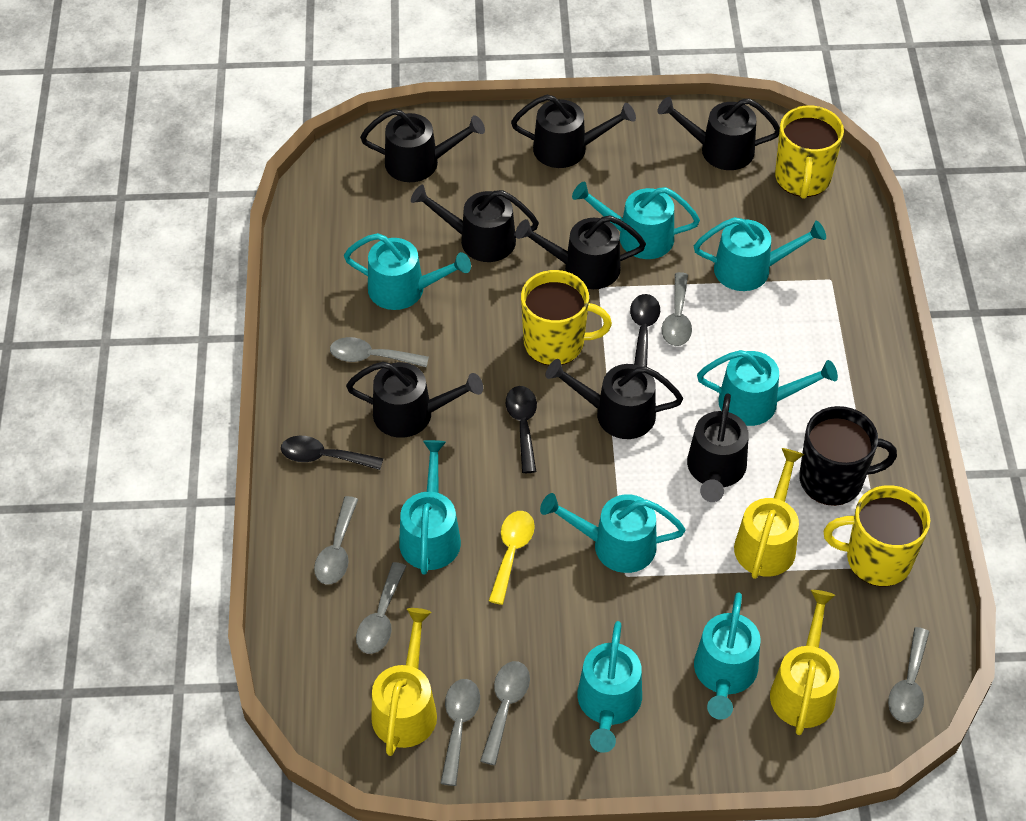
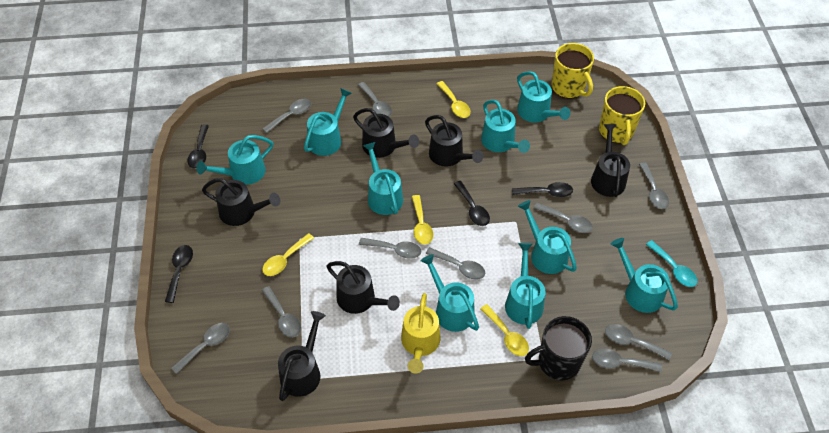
black spoon: [281,436,383,470] [506,386,537,473] [630,294,660,367] = 3 -> [165,245,193,303] [187,124,209,169] [454,181,490,226] [512,182,573,197] = 4
black watering can: [346,362,483,438] [360,109,485,182] [411,185,539,262] [511,94,636,168] [515,215,646,289] [546,359,683,439] [657,97,780,170] [687,393,749,502] = 8 -> [202,178,280,226] [278,311,326,401] [327,261,400,314] [353,108,419,158] [425,115,483,167] [591,124,630,197] = 6
grey spoon: [314,496,358,584] [330,337,429,368] [356,562,407,654] [440,679,480,786] [480,661,530,765] [662,272,692,346] [888,627,929,722] = 7 -> [171,323,230,374] [262,99,311,133] [262,286,301,337] [358,82,392,117] [359,238,421,259] [426,247,485,280] [534,203,593,233] [592,349,662,372] [605,324,672,360] [639,162,669,209] = 10
turquoise spoon: none = 0 -> [646,240,698,287] = 1
turquoise watering can: [344,233,471,310] [399,440,461,575] [540,493,685,573] [572,182,700,259] [577,621,642,753] [694,217,826,291] [694,592,760,720] [697,350,838,426] = 8 -> [196,135,273,185] [304,88,351,156] [363,142,403,215] [421,254,479,332] [481,100,530,153] [505,243,545,329] [517,71,570,122] [518,200,577,274] [611,238,678,313] = 9
yellow mug: [521,270,612,365] [775,105,844,199] [824,485,930,586] = 3 -> [552,43,594,99] [599,86,645,145] = 2
yellow spoon: [489,511,535,605] = 1 -> [262,233,314,276] [412,195,433,245] [437,81,471,118] [480,304,529,356] = 4
yellow watering can: [371,608,437,756] [734,448,804,579] [770,590,839,735] = 3 -> [401,293,440,373] = 1

